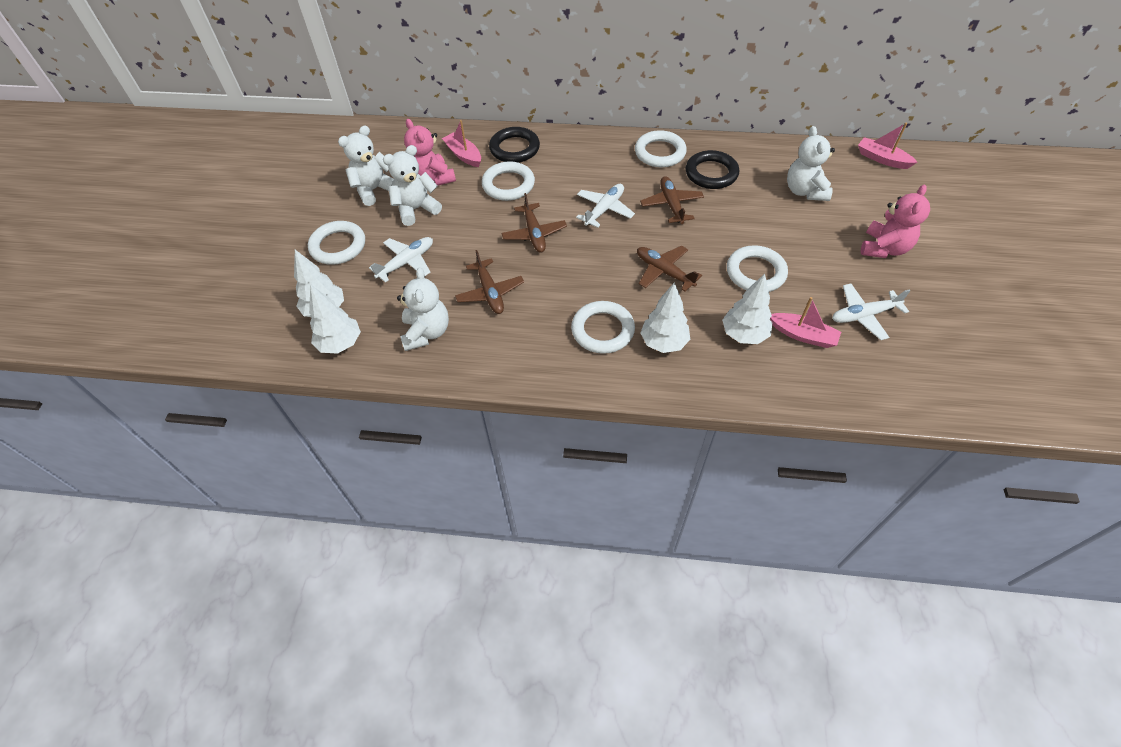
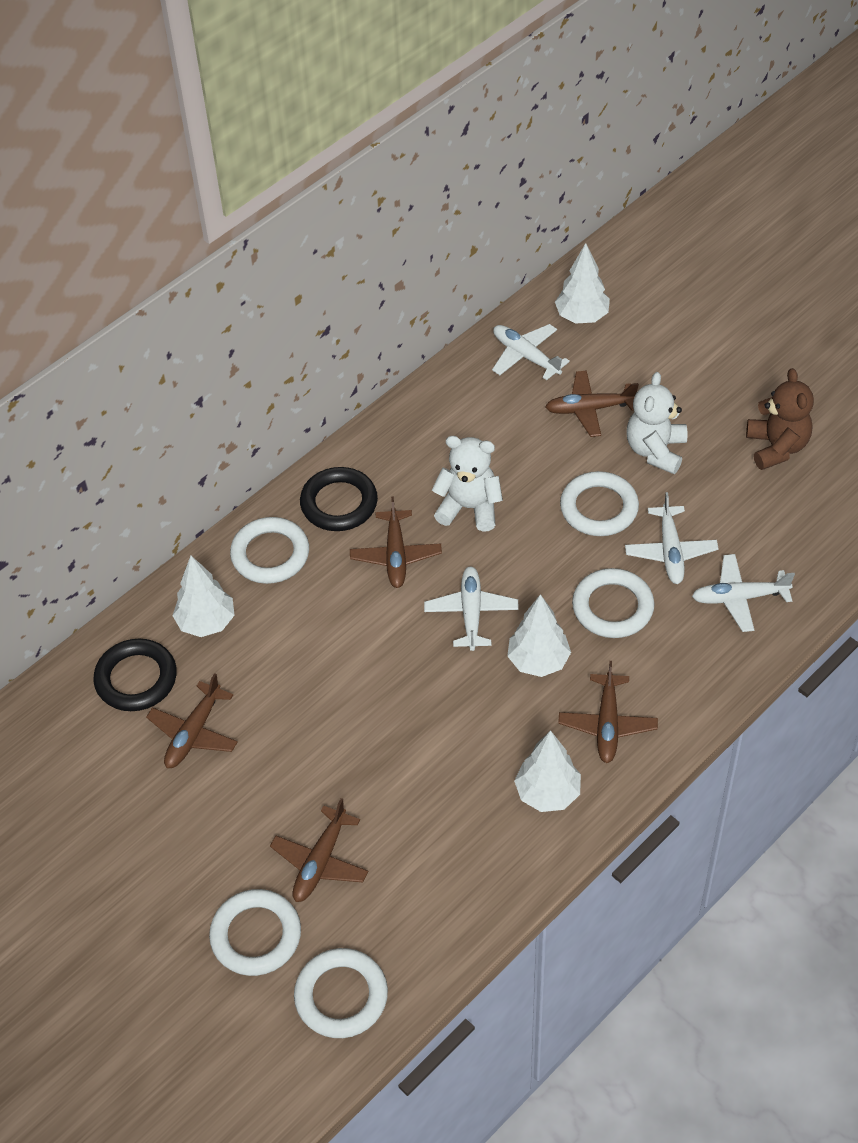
brown plane: [455,250,524,314] [502,193,567,253] [637,246,702,291] [640,176,704,224] = 4 -> [146,673,238,768] [270,798,369,902] [350,497,442,588] [545,370,639,437] [558,661,658,763] = 5
brown teddy bear: none = 0 -> [746,368,814,470] = 1
pink boat: [442,120,481,167] [770,297,841,348] [858,123,918,169] = 3 -> none = 0
pink teddy bear: [404,119,456,185] [861,185,930,258] = 2 -> none = 0
white plane: [369,237,433,282] [576,184,635,228] [832,283,910,340] = 3 -> [424,566,519,651] [492,324,570,380] [625,492,718,584] [692,554,795,632] = 4
white teddy bear: [338,125,394,206] [383,145,442,226] [397,267,449,351] [787,126,835,201] = 4 -> [432,436,503,532] [626,372,687,474] = 2

